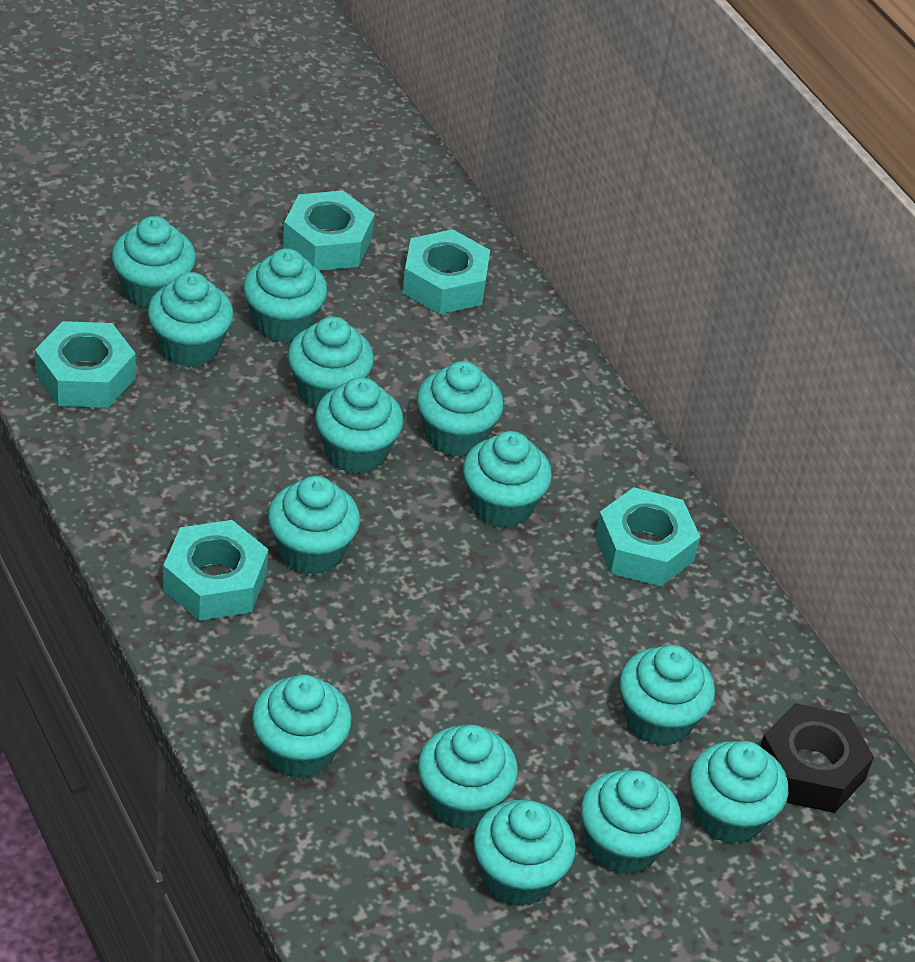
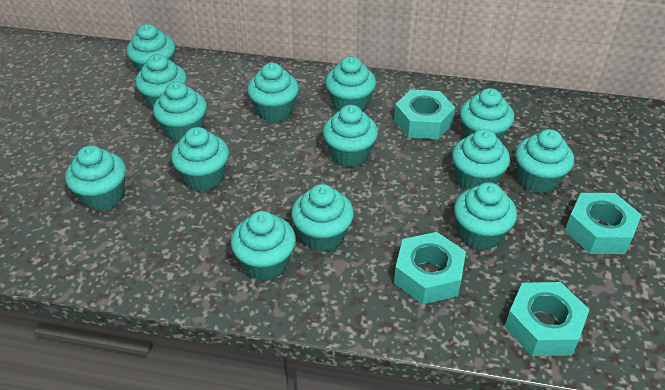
black nut: [760,703,874,813] = 1 -> none = 0
turquoise nut: [35,321,136,408] [163,520,269,621] [283,191,375,271] [402,229,490,314] [595,487,700,586] = 5 -> [394,89,455,139] [394,232,466,304] [505,282,590,356] [565,193,641,254] = 4

